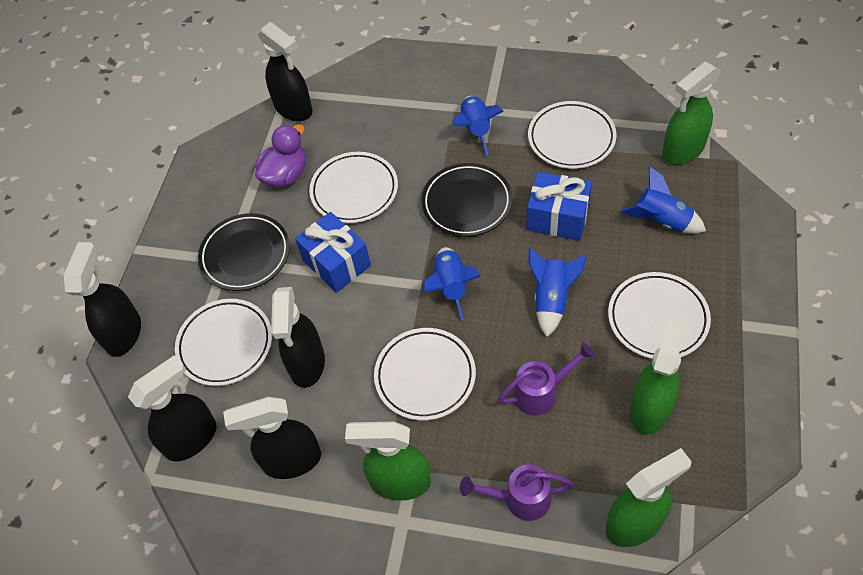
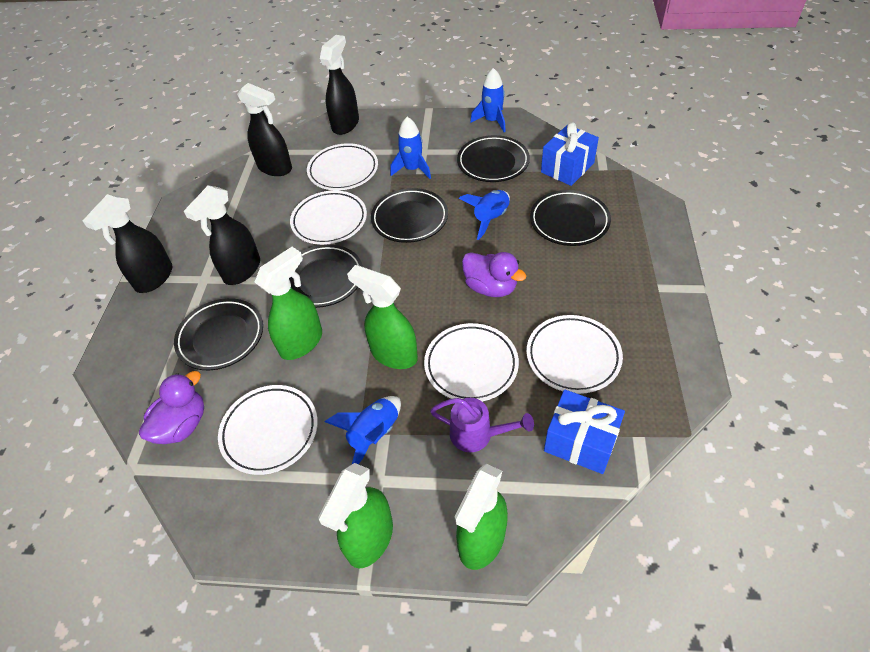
black plate: [198,213,290,291] [421,163,512,237] = 2 -> [174,298,263,370] [289,244,363,308] [371,188,448,243] [457,135,530,182] [530,190,611,246] = 5
black spray bottle: [64,242,141,357] [128,355,217,461] [223,397,321,479] [257,22,312,121] [271,287,325,388] = 5 -> [83,194,173,293] [184,185,260,285] [237,83,292,176] [320,35,359,135] = 4
purple duck: [255,124,306,188] = 1 -> [139,371,204,444] [462,252,526,297] = 2
purple watering can: [460,464,574,521] [498,342,595,416] = 2 -> [430,398,534,452] = 1

